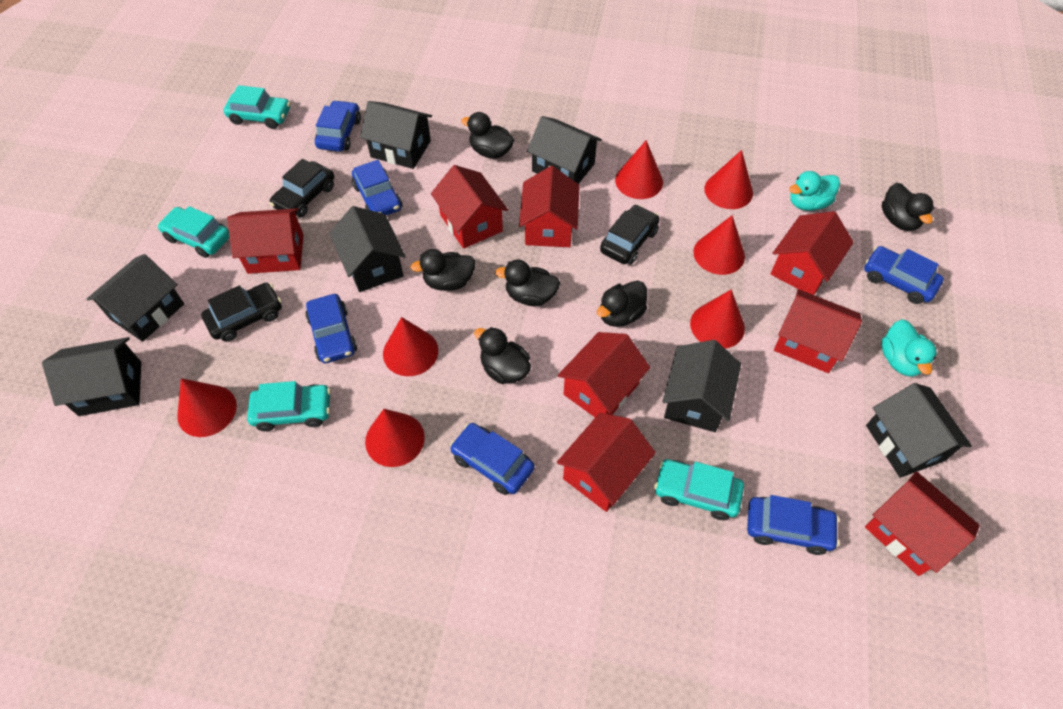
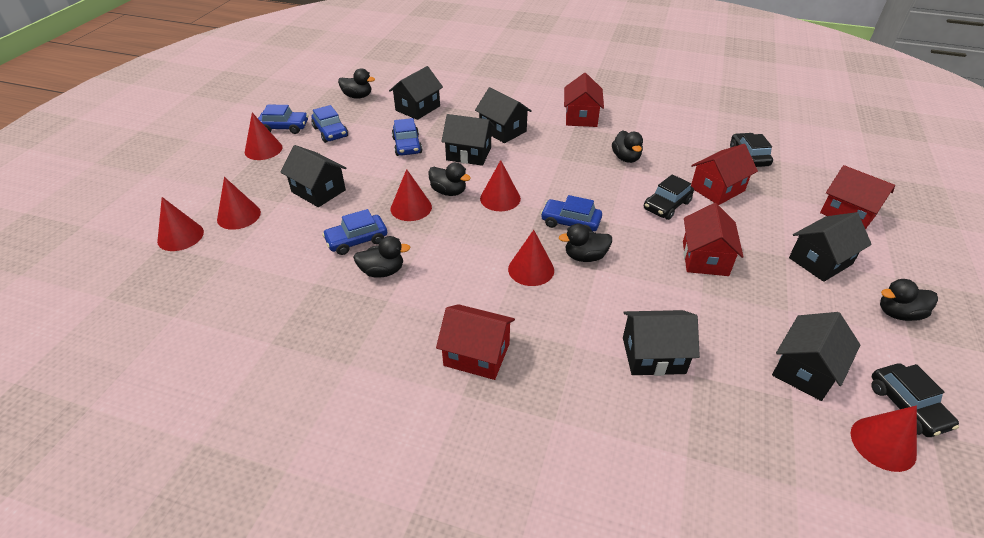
blue car: [305,294,357,363] [315,100,361,152] [352,160,402,215] [450,423,535,495] [747,495,839,555] [864,246,944,304] = 6 -> [258,105,308,134] [311,105,348,143] [322,209,387,255] [392,118,422,156] [541,195,602,231] = 5
red house: [227,208,303,274] [431,165,508,249] [519,166,580,247] [557,413,656,512] [558,332,650,417] [770,211,854,295] [774,289,862,373] [865,471,980,576] = 8 -> [436,304,515,380] [564,73,604,127] [683,203,744,276] [691,144,758,205] [820,165,895,229] = 5
turquoise car: [158,206,230,258] [224,85,290,129] [247,381,331,431] [654,459,744,520] = 4 -> none = 0
turquoise duck: [789,171,840,211] [881,319,937,377] = 2 -> none = 0

